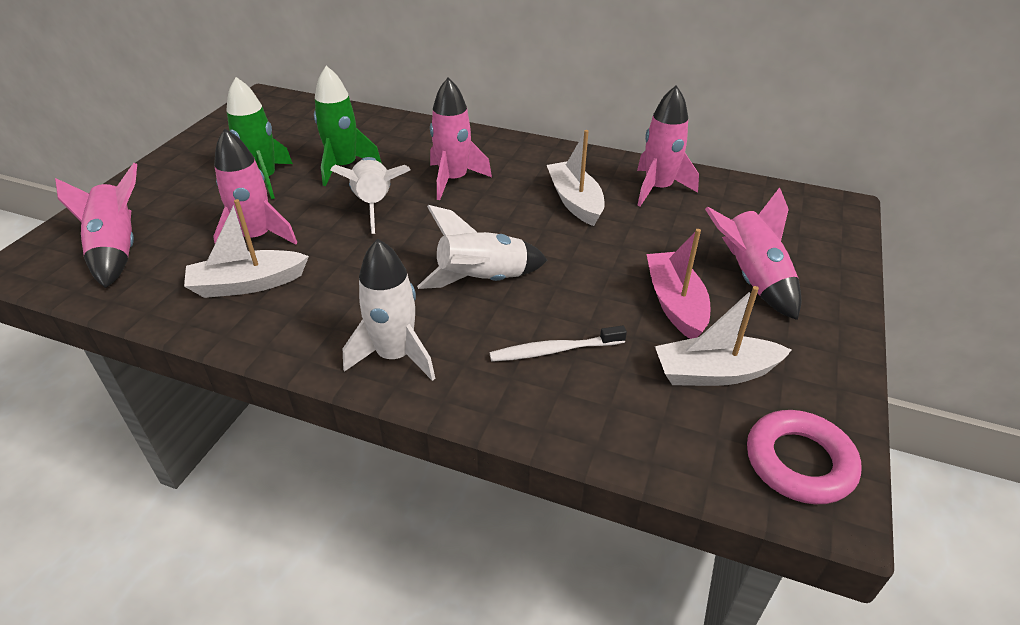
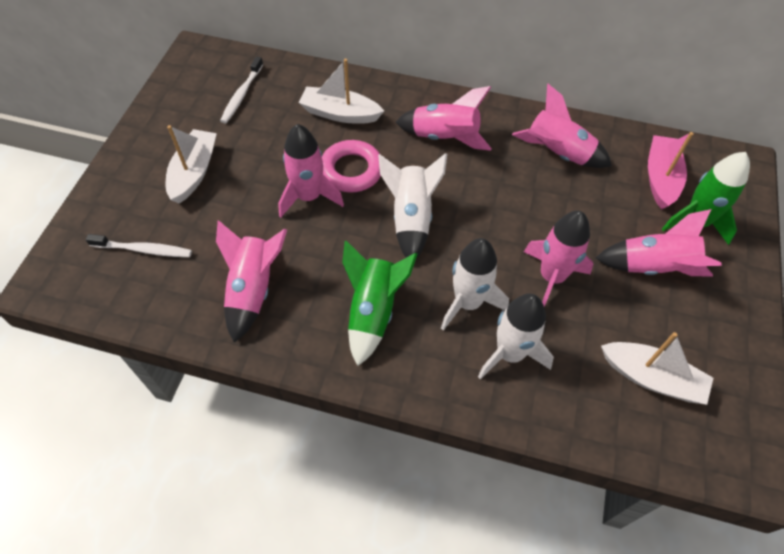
pink rocket: [55,163,137,288] [213,129,297,245] [430,77,492,200] [637,86,699,206] [705,187,801,320] = 5 -> [216,220,287,343] [278,124,344,217] [395,86,492,151] [512,84,612,168] [524,211,593,307] [596,209,722,277] = 6
white toothbrush: [490,326,627,362] = 1 -> [86,234,192,257] [220,56,263,123] = 2

